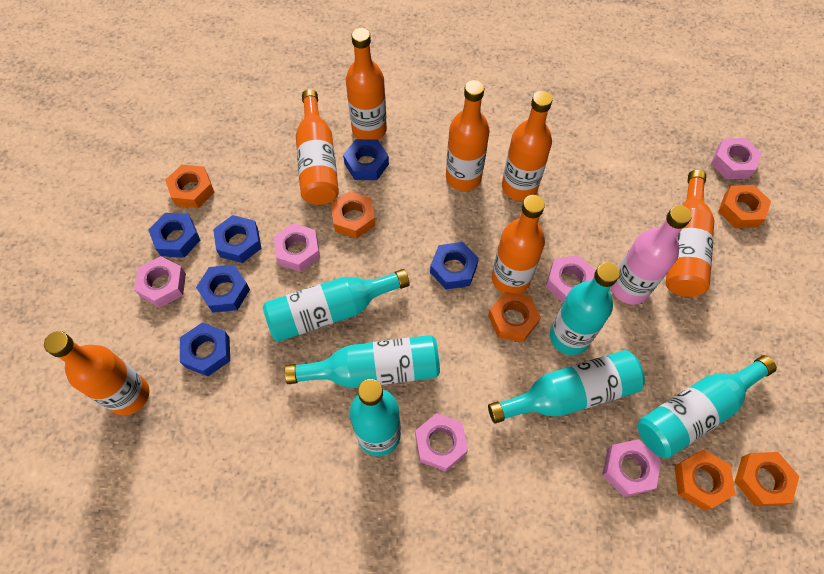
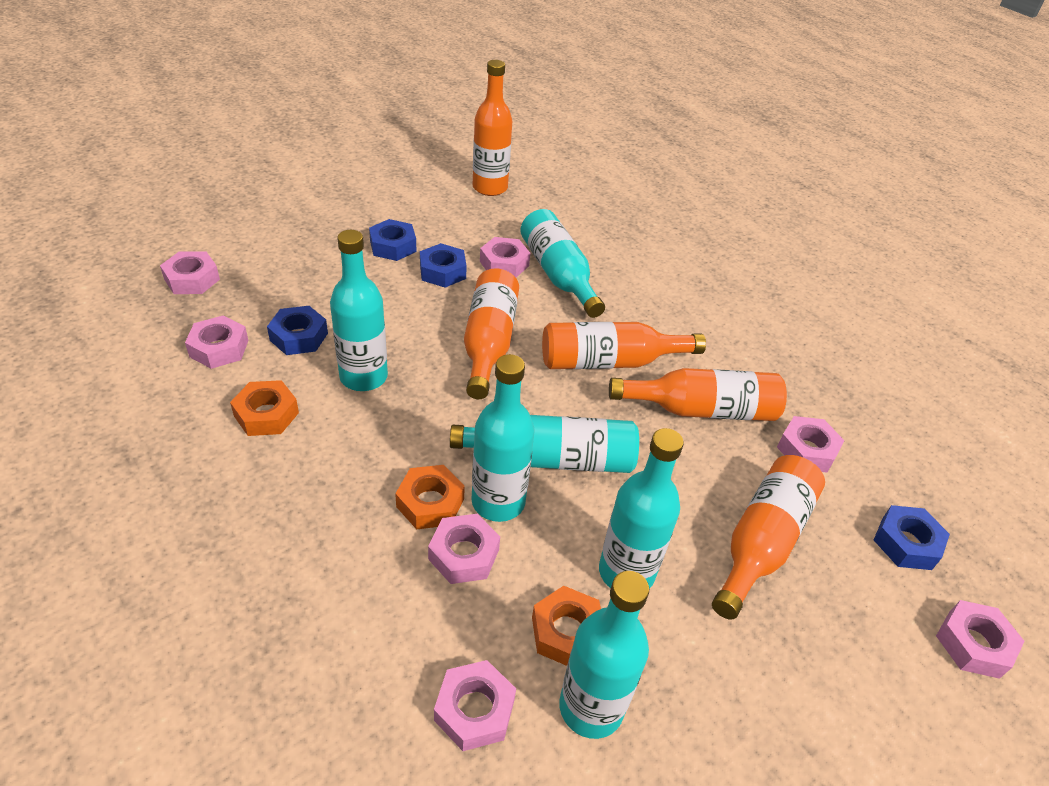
blue nut: [149,213,200,258] [180,322,230,376] [196,265,250,313] [213,215,261,263] [343,139,389,180] [430,242,479,290] = 6 -> [267,306,328,355] [369,219,416,261] [420,243,467,288] [874,505,950,570] = 4
orange bottle: [44,331,150,415] [296,89,339,205] [346,28,387,140] [446,80,490,191] [492,195,545,294] [502,91,553,201] [666,170,714,297] = 7 -> [464,268,519,399] [473,60,512,196] [542,322,706,369] [609,368,787,421] [712,455,825,620] = 5
orange nut: [165,165,215,208] [331,191,375,239] [488,292,541,342] [675,450,736,511] [718,185,771,228] [734,452,799,507] = 6 -> [230,380,299,436] [395,465,465,530] [532,586,601,666] = 3
pink bottle: [611,205,692,305] = 1 -> none = 0
pink nut: [134,256,186,307] [274,223,320,272] [415,413,468,472] [546,255,596,303] [602,439,661,497] [711,138,762,179] = 6 -> [160,252,220,294] [185,315,249,369] [428,514,500,584] [434,660,516,751] [480,237,530,277] [777,416,845,472] [936,600,1025,679] = 7

